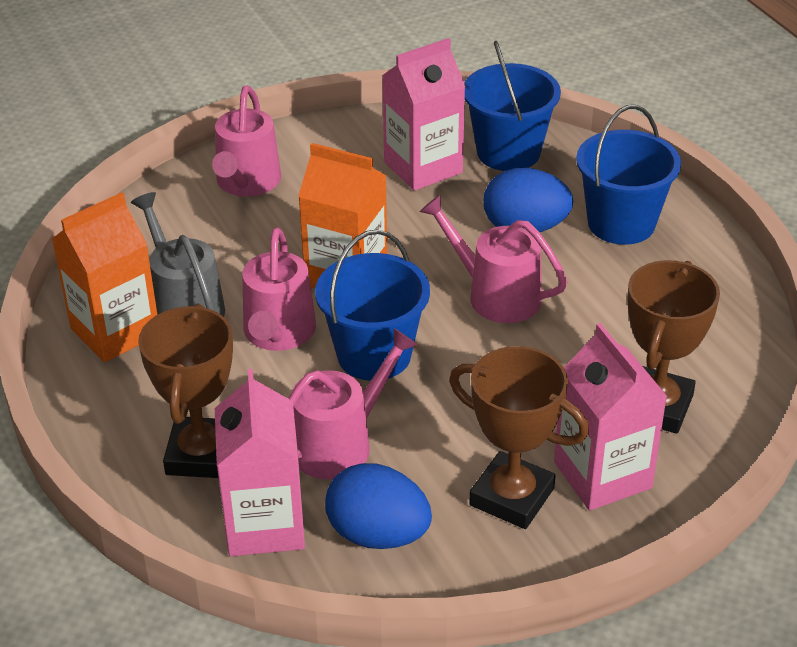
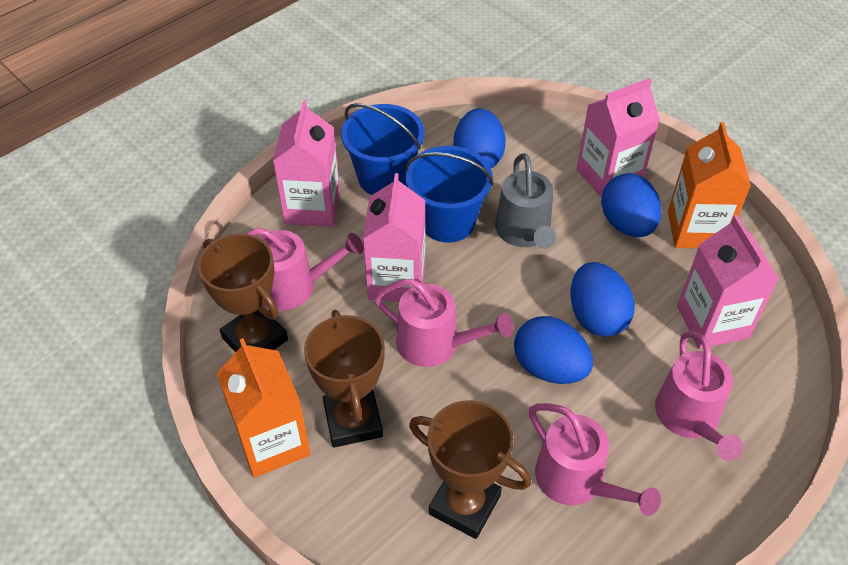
blue bucket: [315,229,430,381] [464,41,561,171] [576,105,681,245] = 3 -> [341,103,425,195] [405,146,494,243] = 2
blue egg: [325,463,432,549] [483,168,574,232] = 2 -> [454,108,505,168] [514,316,593,384] [571,262,635,337] [601,173,662,237] = 4
pink carton: [215,369,305,556] [382,38,465,191] [554,323,668,511] = 3 -> [273,100,340,227] [363,173,425,302] [577,78,660,198] [677,215,779,349] = 4

